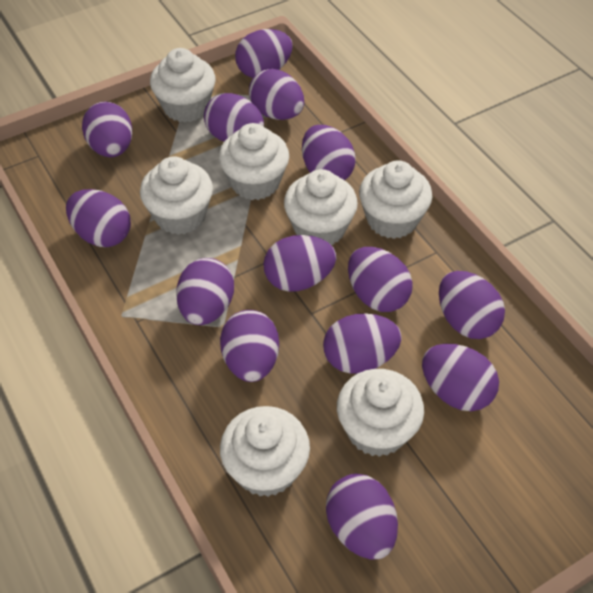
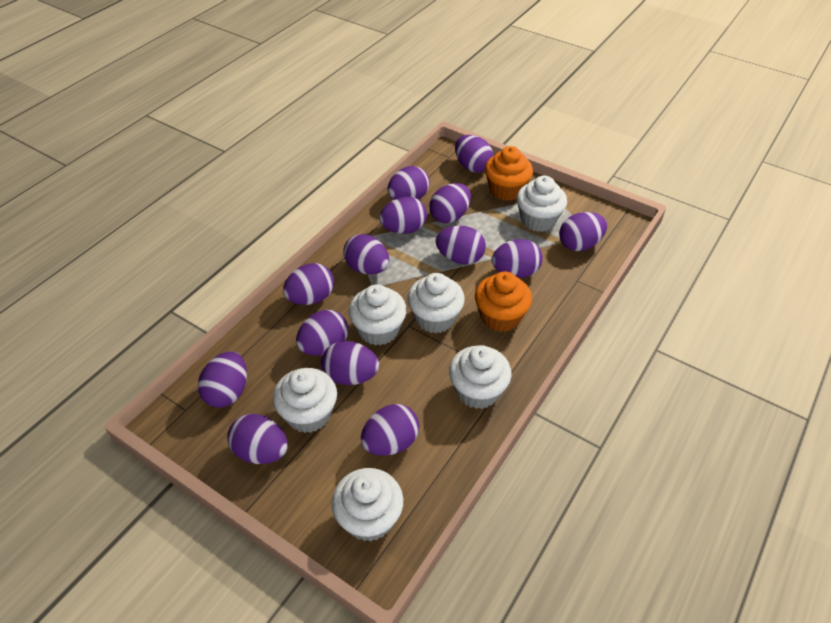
orange cupcake: none = 0 -> [475,271,532,332] [485,146,533,201] = 2
white cupcake: [140,156,213,235] [150,48,216,122] [219,123,289,200] [220,406,310,497] [284,169,358,245] [337,369,424,457] [359,161,432,239] = 7 -> [273,368,337,433] [332,468,403,542] [349,284,407,345] [407,273,465,333] [449,345,511,409] [517,176,567,232] = 6

